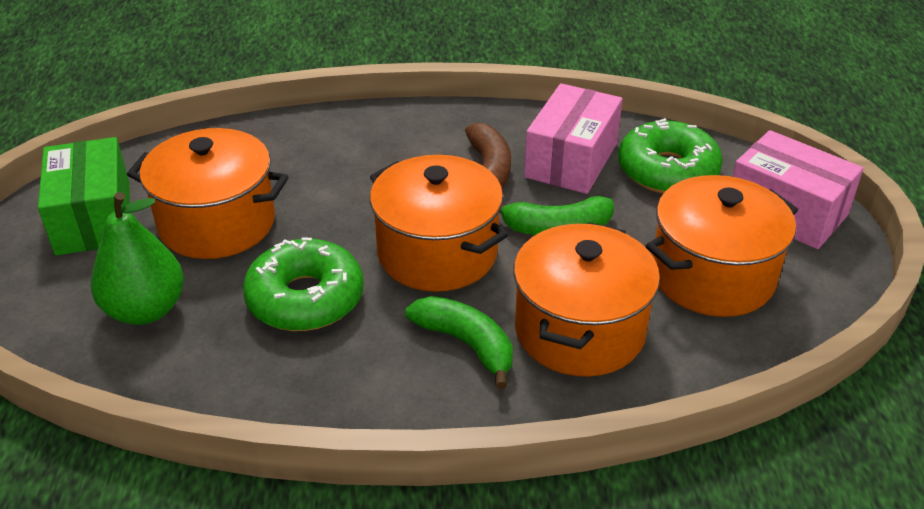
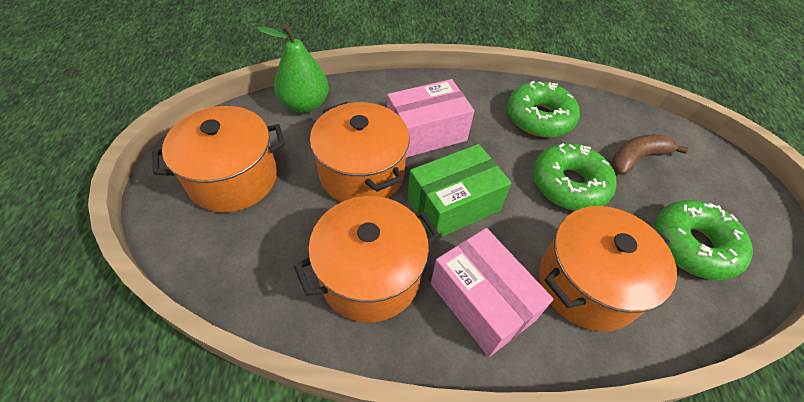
green banana: [405,296,513,389] [499,196,614,235] = 2 -> none = 0
green donut: [243,237,364,331] [618,118,723,194] = 2 -> [507,81,580,137] [533,143,617,211] [654,200,753,280] = 3

